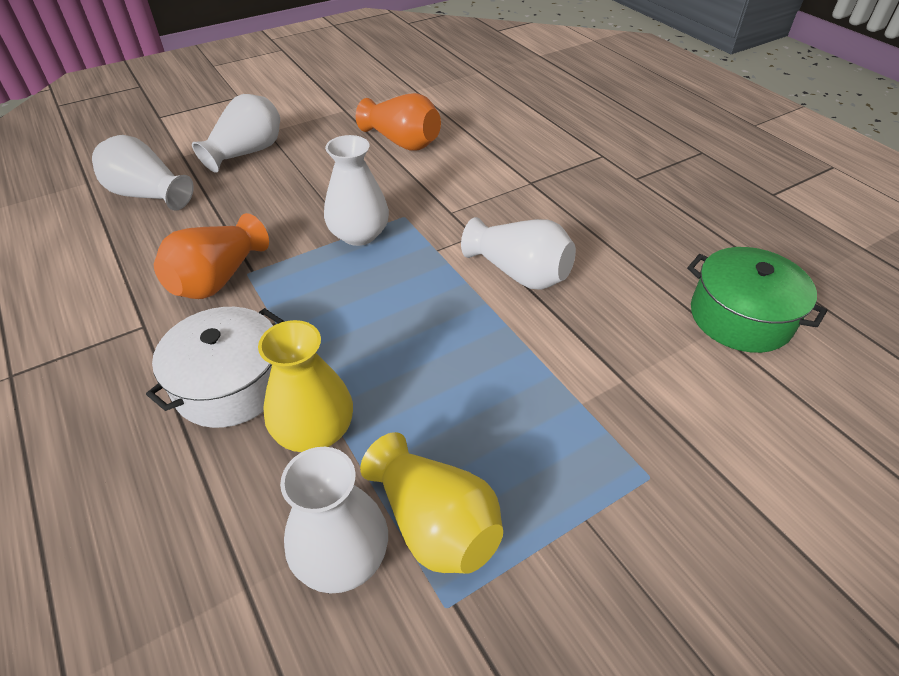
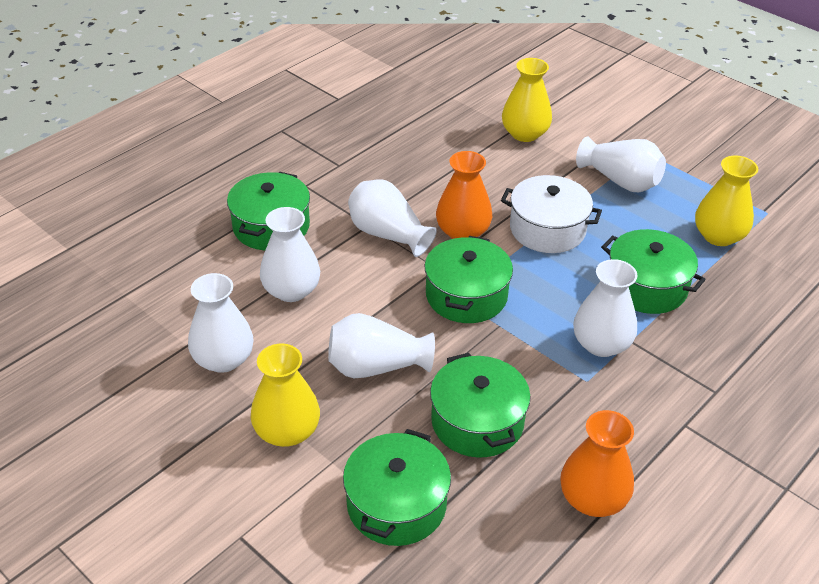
green pot: [687,247,827,353] = 1 -> [227,172,310,250] [343,429,451,546] [424,236,513,323] [430,353,531,458] [601,229,706,314] = 5
white vase: [92,135,194,211] [192,94,280,173] [280,447,388,593] [324,135,389,246] [461,217,576,290] = 5 -> [188,273,254,373] [260,207,320,302] [328,313,435,378] [348,179,437,257] [573,259,637,357] [576,136,666,192] = 6
yellow vase: [258,320,353,452] [360,432,503,574] = 2 -> [251,344,320,447] [502,58,552,142] [695,156,758,246] = 3

